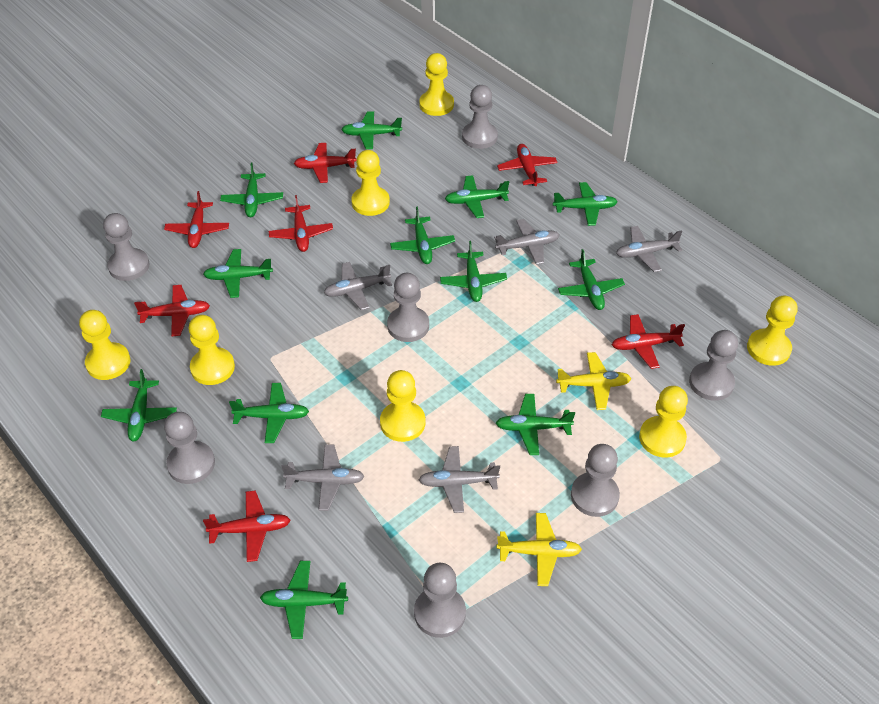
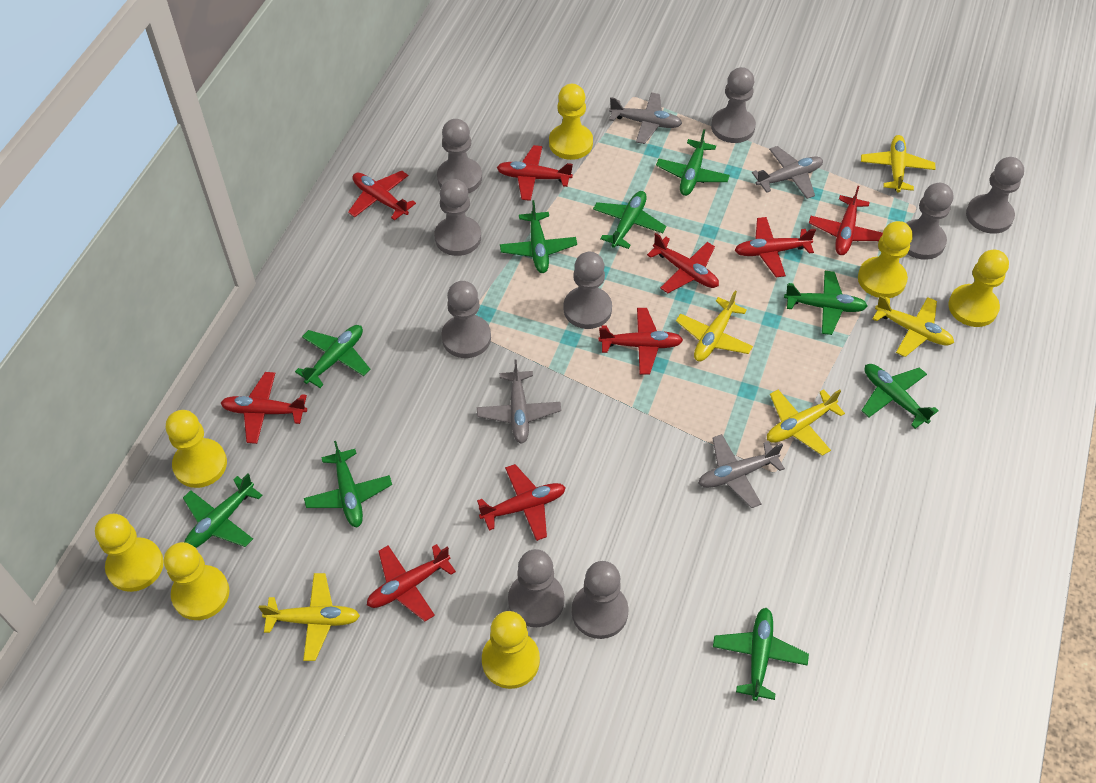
green plane: [101,369,177,441] [203,249,273,298] [220,163,283,217] [229,383,309,443] [260,561,348,639] [341,111,402,149] [390,206,455,264] [440,241,507,302] [445,175,509,218] [496,394,575,455] [553,182,618,226] [558,249,625,310] = 12 -> [183,473,262,548] [295,325,370,388] [304,441,392,528] [500,200,577,273] [593,191,666,249] [656,129,730,196] [713,608,809,701] [784,271,868,335] [861,364,939,429] = 9
grey pawn: [103,213,149,281] [164,412,215,484] [387,273,429,342] [414,563,466,638] [462,85,498,149] [571,444,620,517] [689,330,738,401] = 7 -> [434,179,481,256] [437,119,482,193] [441,281,491,358] [508,549,564,627] [564,252,612,329] [572,561,629,639] [711,67,756,143] [906,183,953,260] [966,157,1024,234] = 9
grey plane: [281,444,365,511] [324,262,392,310] [419,446,500,513] [494,219,560,265] [616,226,682,272] = 5 -> [477,359,561,444] [609,92,682,144] [698,434,785,508] [752,146,823,199] = 4
red plane: [134,285,210,336] [164,191,229,248] [203,491,291,562] [268,195,333,252] [294,143,357,183] [497,144,558,186] [612,314,685,369] = 7 -> [221,372,307,444] [348,171,416,221] [367,544,456,621] [477,464,566,541] [497,145,573,201] [598,308,683,375] [647,233,719,293] [735,217,816,277] [809,186,883,255] = 9
yellow plane: [497,513,582,586] [556,352,632,410] = 2 -> [259,573,360,661] [676,291,753,361] [767,389,845,456] [861,135,935,193] [872,295,954,357] = 5

